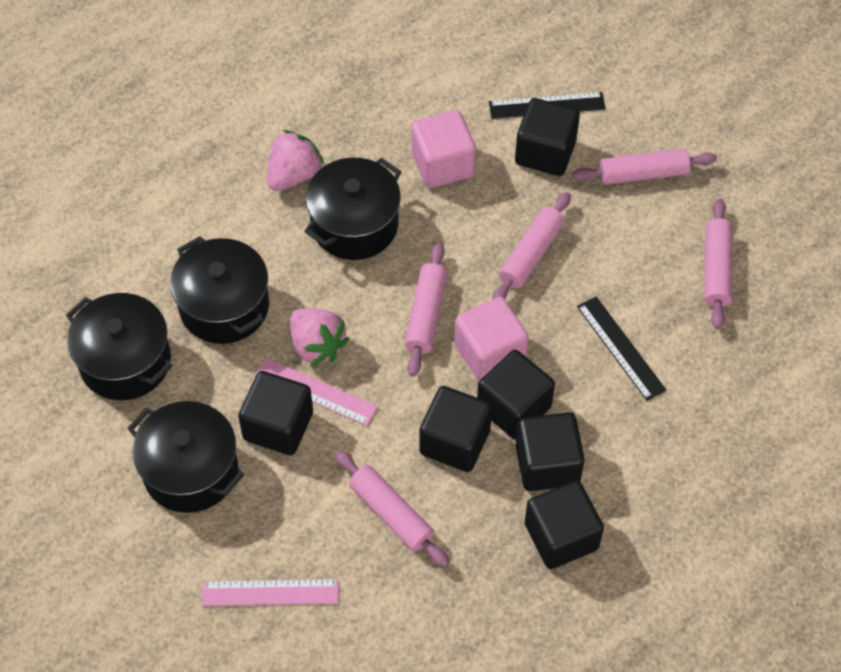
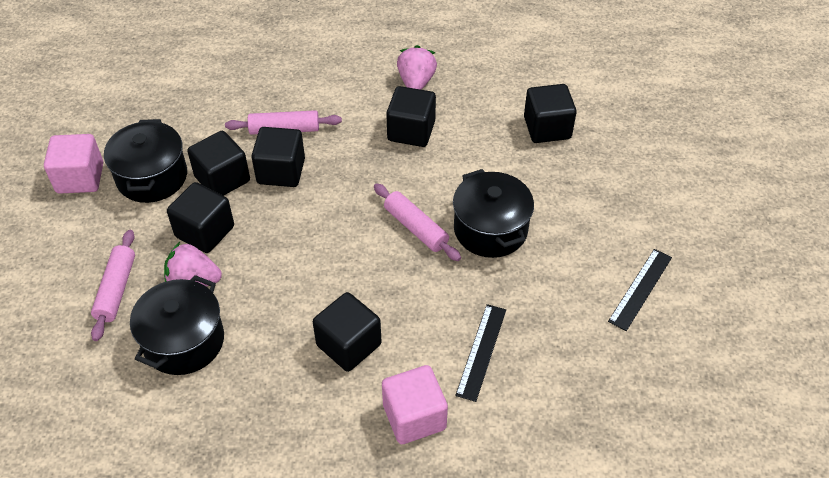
black pot: [66,293,172,400] [127,401,244,513] [170,236,269,344] [304,158,401,260] = 4 -> [104,119,187,203] [130,275,224,375] [453,169,534,258] = 3
pink rolling pin: [335,450,449,567] [405,243,447,376] [492,192,571,299] [572,149,717,185] [704,199,733,330] = 5 -> [91,230,135,341] [225,110,342,135] [374,183,461,261] = 3
pink ruler: [202,579,338,606] [255,357,378,426] = 2 -> none = 0

